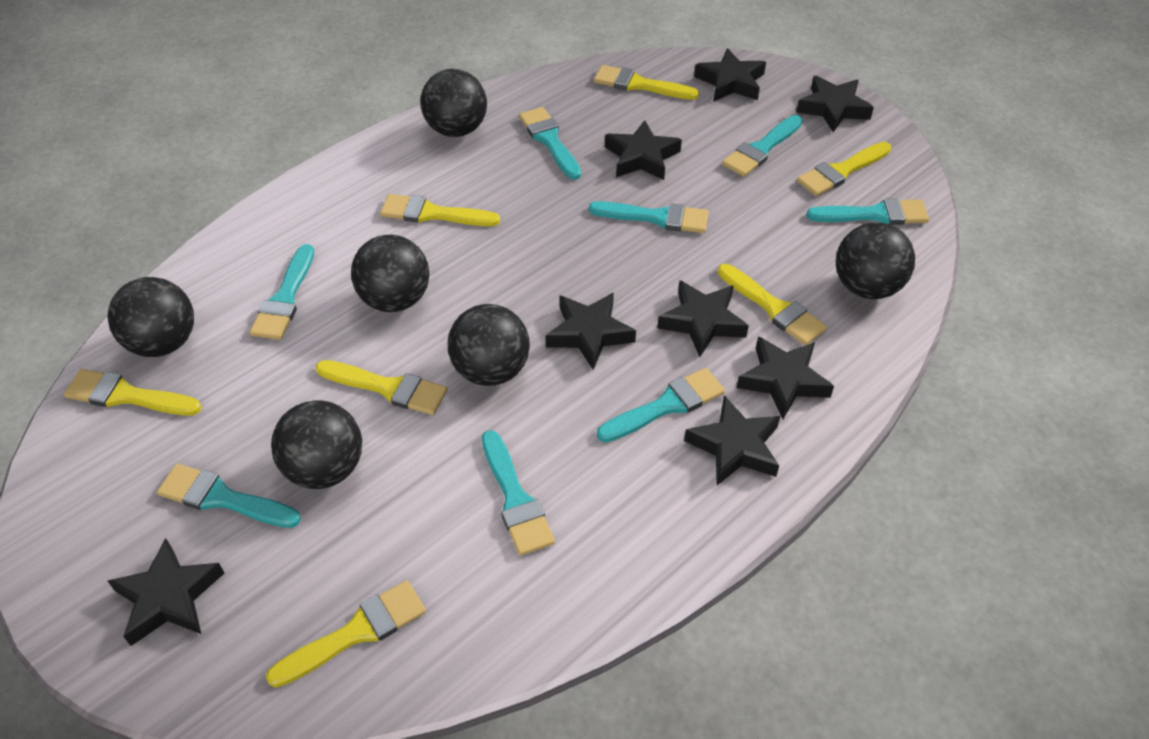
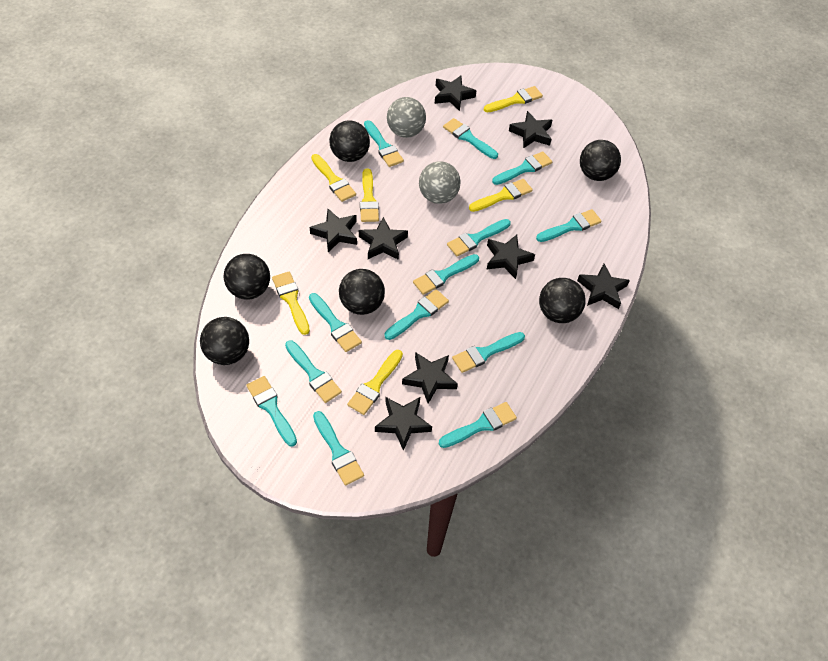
grey ball: none = 0 -> [387,97,426,138] [419,161,461,204] = 2
turquoise brush: [157,464,301,528] [250,244,314,340] [482,430,555,556] [519,107,581,180] [589,201,709,233] [597,368,725,442] [722,115,803,177] [806,198,929,225] = 8 -> [246,376,297,447] [285,340,342,403] [309,293,362,352] [313,411,364,486] [364,120,404,167] [385,289,449,340] [413,254,479,295] [439,402,517,448] [443,118,498,159] [447,219,511,256] [452,332,525,373] [492,151,552,185] [536,209,602,242] = 13
yellow brush: [64,369,202,416] [266,580,426,688] [316,360,447,415] [380,194,500,226] [594,65,699,100] [718,264,827,345] [797,142,891,196] = 7 -> [272,272,310,335] [311,154,356,202] [347,350,403,415] [360,168,379,222] [469,179,533,212] [484,86,543,113] = 6

